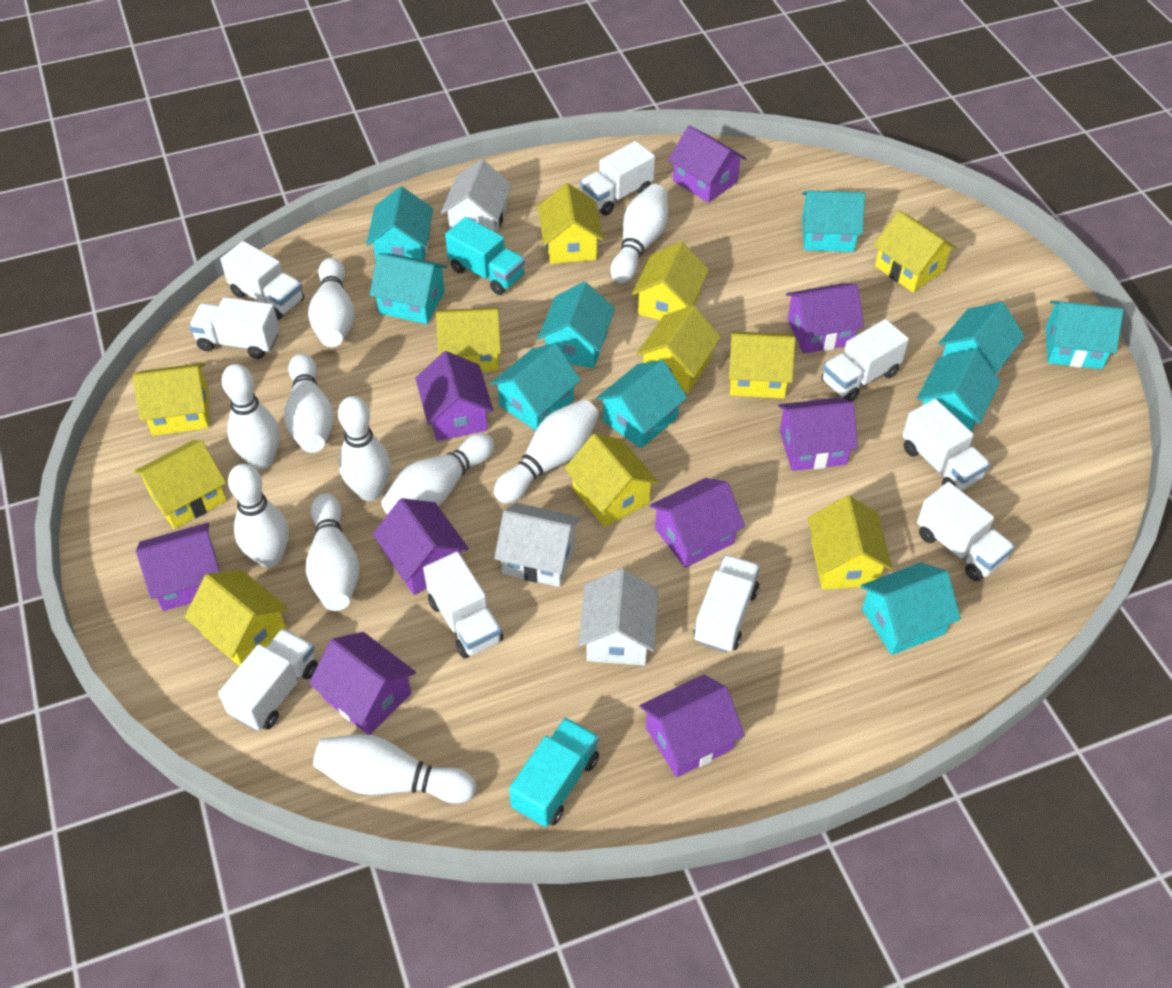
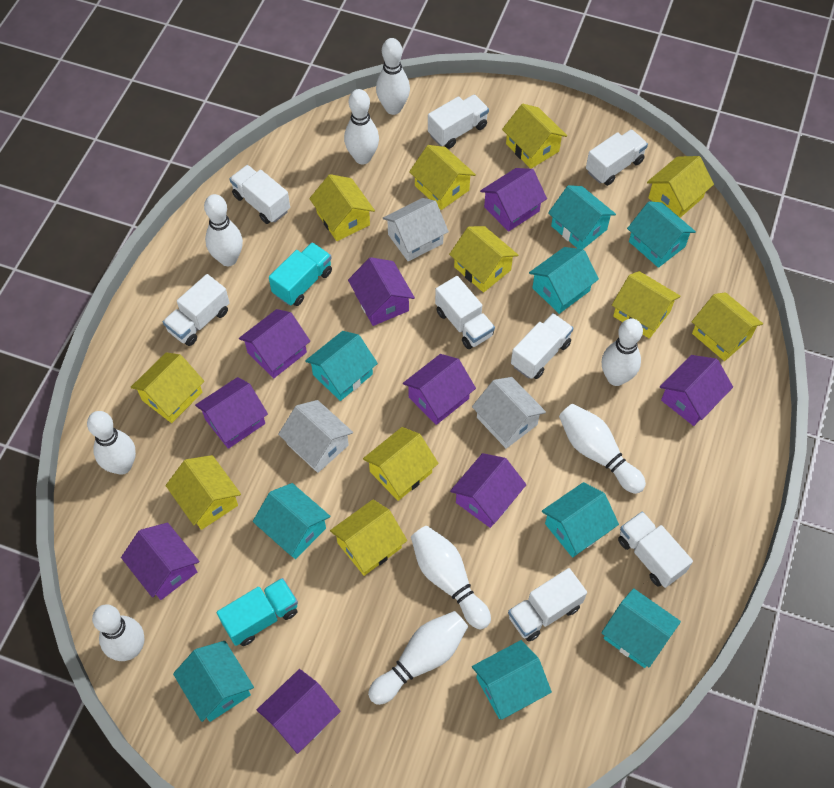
turquoise house: [366,186,433,261] [370,253,447,324] [490,343,581,431] [538,282,615,369] [596,360,687,448] [802,190,865,252] [861,562,961,655] [917,349,1001,431] [939,302,1025,375] [1046,300,1123,369] = 10 -> [173,641,254,722] [253,483,330,559] [305,331,378,401] [472,640,552,720] [529,247,599,314] [542,482,619,557] [548,185,616,249] [601,588,681,668] [627,201,696,268] = 9
white bowling pin: [222,364,279,469] [228,464,289,568] [284,353,334,453] [306,493,360,611] [308,258,355,347] [313,734,476,804] [338,396,390,501] [382,433,495,515] [494,399,599,504] [610,184,668,283] = 10 -> [87,411,136,475] [92,605,145,661] [204,194,243,266] [344,89,379,164] [368,611,468,705] [376,38,410,115] [411,526,491,629] [559,404,646,494] [602,318,643,386] = 9
white truck: [189,297,279,359] [218,629,318,731] [220,241,304,320] [423,552,503,658] [580,141,655,215] [694,555,760,653] [821,319,909,401] [902,399,990,491] [917,482,1015,581] = 9 -> [163,274,230,346] [230,165,290,224] [428,94,489,149] [435,276,495,349] [508,568,587,642] [511,313,573,379] [586,129,648,186] [618,511,693,588] = 8

